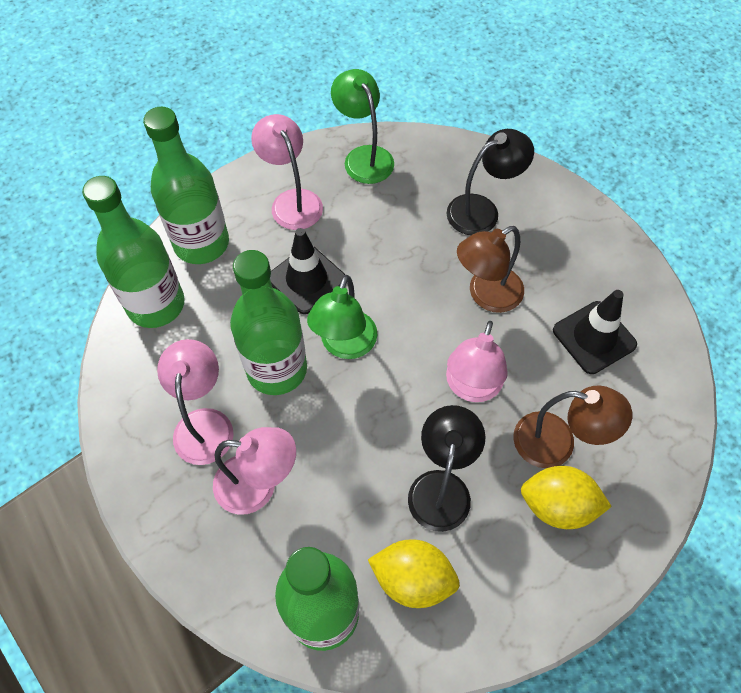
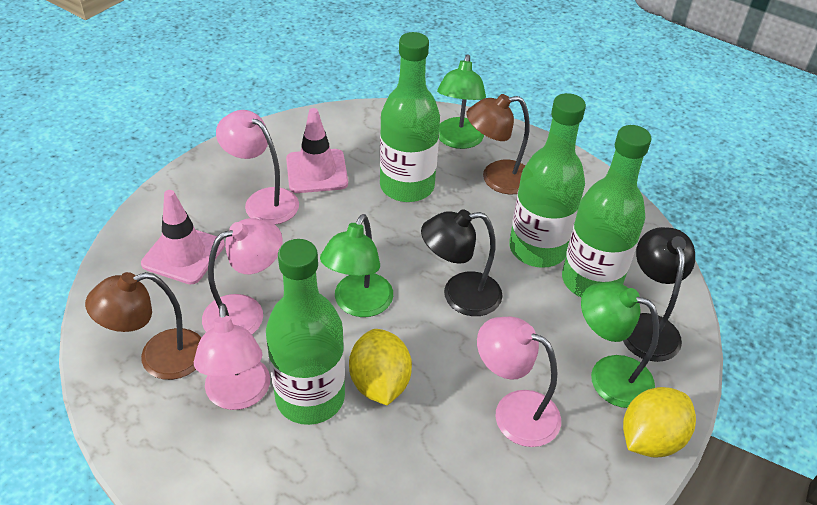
black traffic cone: [270,228,345,314] [553,290,637,374] = 2 -> none = 0
green lamp: [307,275,378,359] [331,69,394,184] = 2 -> [320,214,393,317] [437,55,486,149] [581,282,659,408] = 3
pink traffic cone: none = 0 -> [141,190,225,285] [286,108,348,193] = 2

